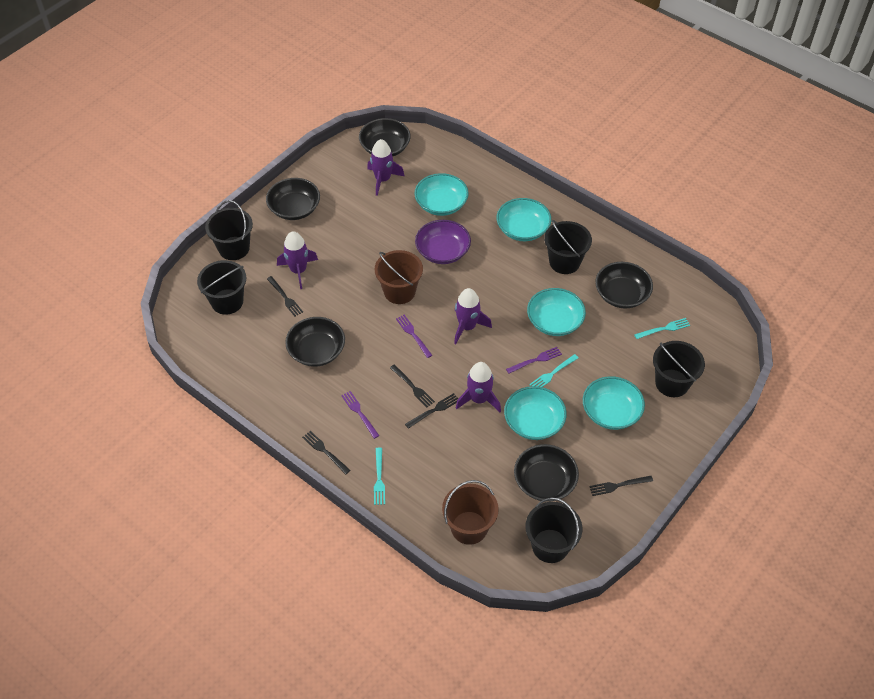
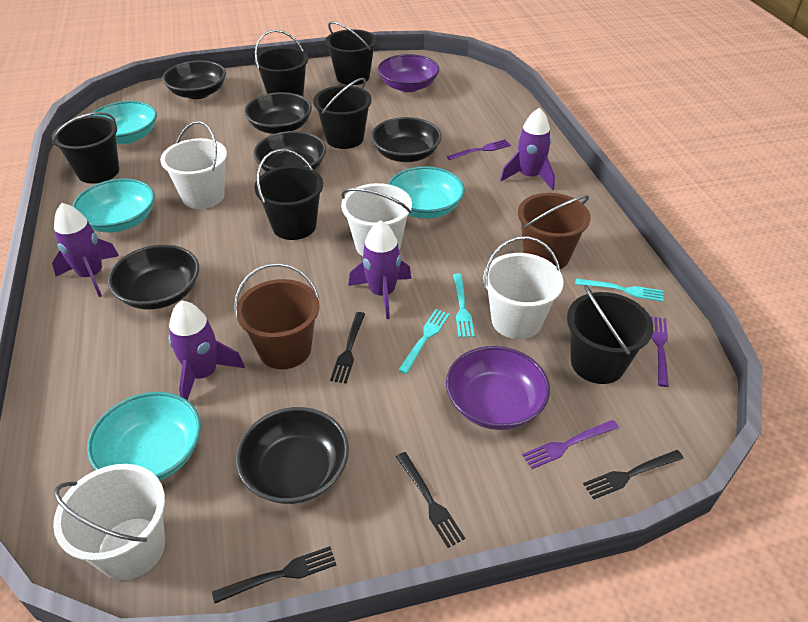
black bowl: [266,178,320,220] [285,317,345,367] [359,118,411,156] [514,444,579,502] [595,262,653,308] = 5 -> [108,245,199,310] [162,60,226,99] [236,407,349,504] [244,92,312,134] [253,131,326,172] [371,117,442,162] = 6
black bucket: [197,260,246,315] [205,200,253,260] [525,497,582,563] [544,220,592,274] [653,341,705,397] = 5 -> [52,112,119,184] [254,30,308,96] [254,149,323,240] [313,78,372,149] [325,21,377,85] [567,285,653,384] = 6
black fork: [267,276,303,317] [302,431,351,474] [390,364,435,407] [405,393,458,429] [589,476,653,496] = 5 -> [212,546,336,603] [330,312,365,383] [396,452,465,548] [583,450,684,499] = 4
purple bowl: [415,220,471,264] = 1 -> [378,54,439,92] [446,346,550,430] = 2
turquoise bowl: [415,173,468,216] [497,198,551,241] [504,386,567,440] [527,288,586,336] [583,376,645,430] = 5 -> [72,179,155,233] [87,392,201,481] [90,101,157,144] [388,166,465,219] = 4
white bucket: none = 0 -> [53,464,165,580] [160,121,227,209] [341,183,412,256] [483,236,564,339] = 4

